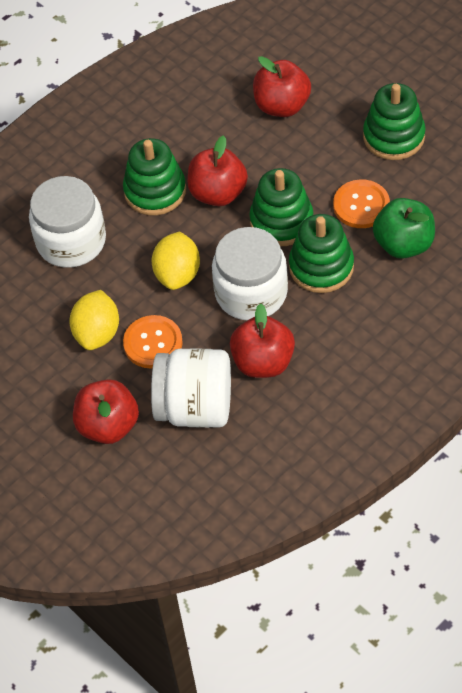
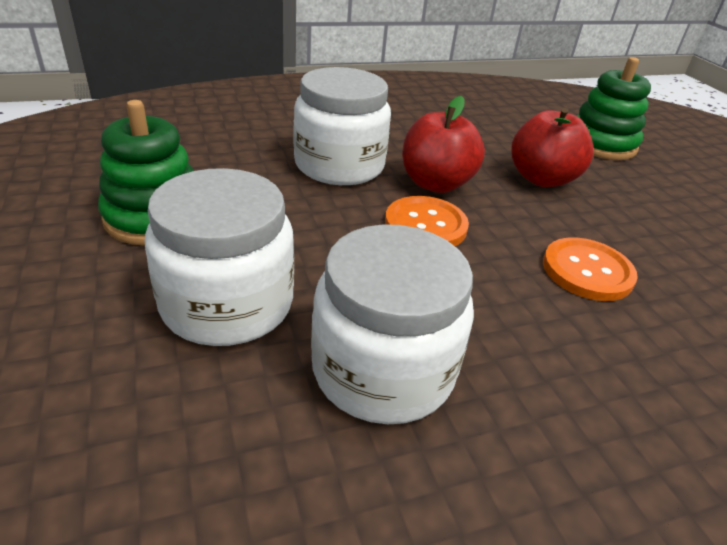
green apple: [373,198,435,259] = 1 -> none = 0
green stacking toy: [123,138,186,215] [249,168,314,246] [289,214,354,293] [363,83,426,160] = 4 -> [98,100,194,246] [576,57,651,160] = 2
red apple: [73,379,139,444] [187,135,248,206] [230,304,295,378] [253,56,311,117] = 4 -> [402,96,485,193] [511,108,594,187] = 2
yellow lemon: [69,290,119,350] [152,231,200,290] = 2 -> none = 0

